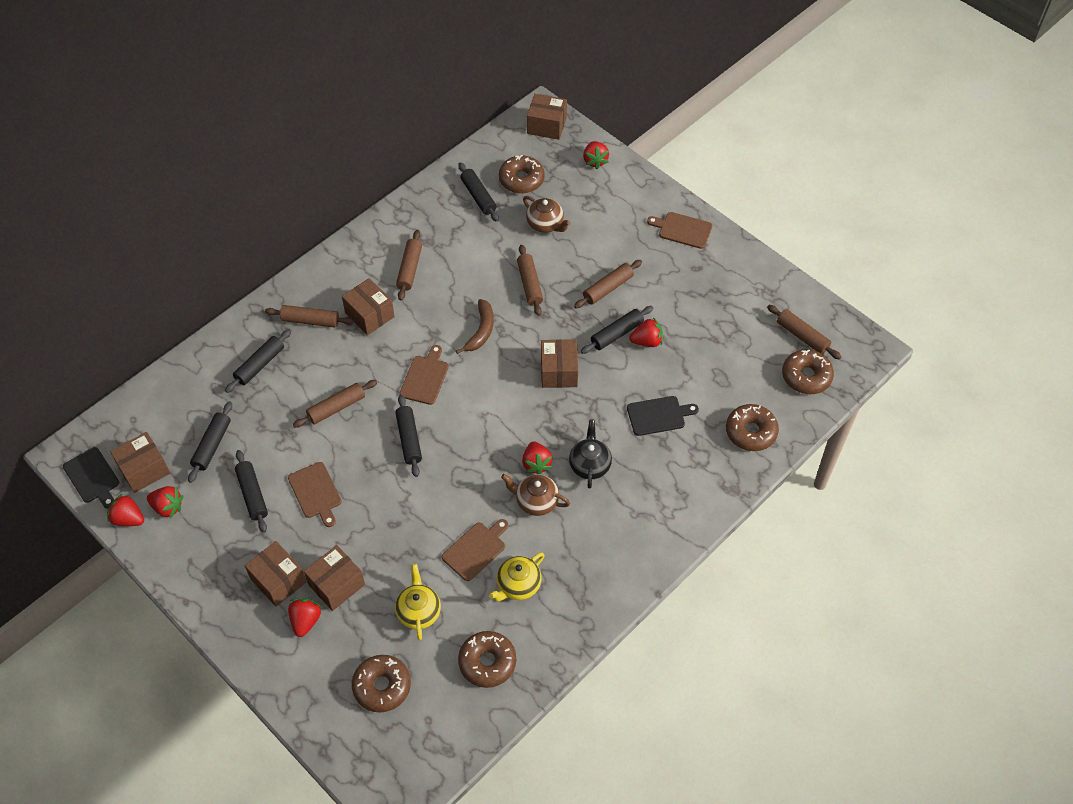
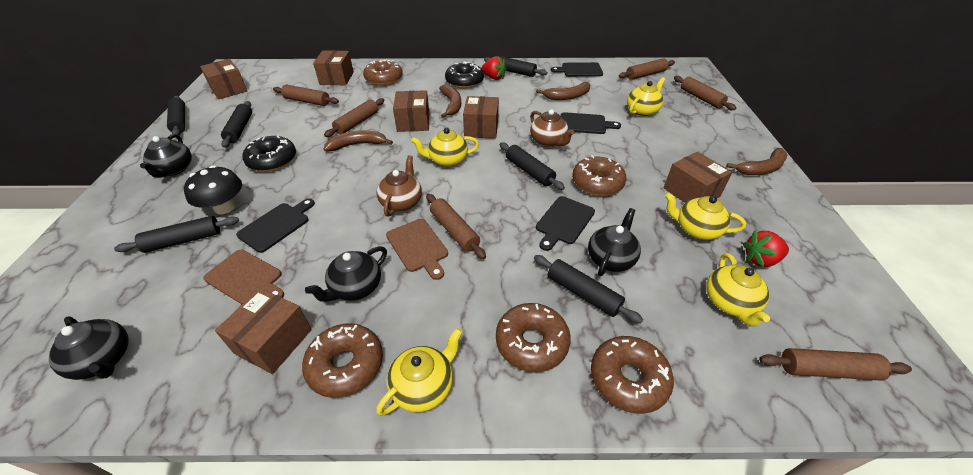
black cutting board: [63,447,119,509] [627,396,699,436] = 2 -> [236,198,315,253] [536,196,595,251] [551,62,603,77] [560,112,621,134] = 4
black donut: none = 0 -> [243,136,296,172] [445,62,484,89] = 2
black mushroom: none = 0 -> [184,165,242,214] = 1
black teapot: [569,419,612,489] = 1 -> [49,317,129,380] [140,134,192,178] [305,246,387,302] [588,208,641,276] = 4
brown banana: [456,299,494,354] = 1 -> [324,130,393,151] [439,85,461,118] [536,82,590,100] [726,148,787,175] = 4
brown cutting board: [288,462,342,527] [400,345,449,405] [442,519,509,581] [647,212,712,249] = 4 -> [203,250,284,304] [386,219,448,280] = 2
red strawberry: [107,494,144,526] [147,486,183,518] [288,598,322,637] [522,441,553,474] [583,141,609,169] [629,317,663,347] = 6 -> [481,56,507,80] [743,231,789,267] = 2
yellow teapot: [395,564,441,640] [489,552,545,601] = 2 -> [377,328,462,416] [411,128,479,167] [627,77,665,117] [665,193,746,240] [706,253,770,327] = 5

